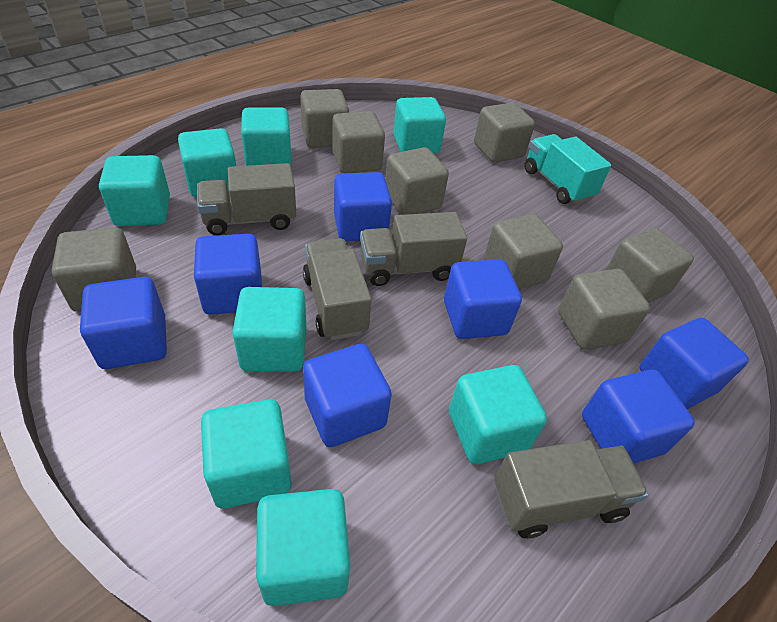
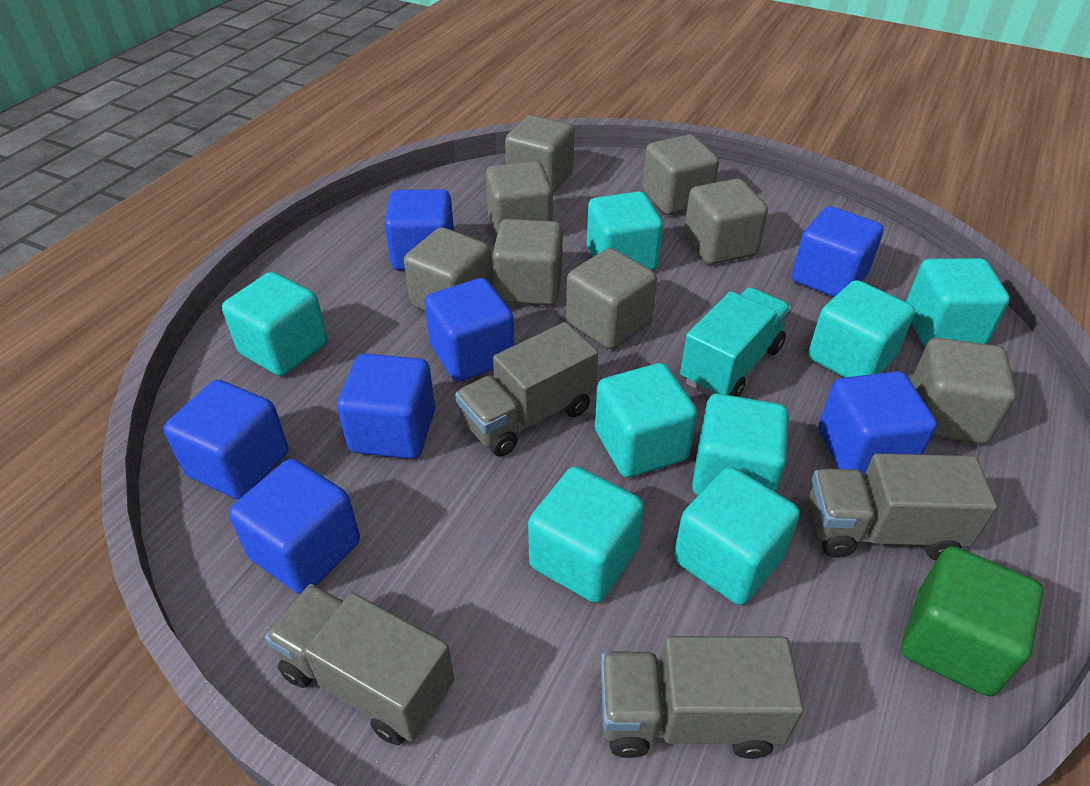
green cube: none = 0 -> [902,546,1043,696] = 1

